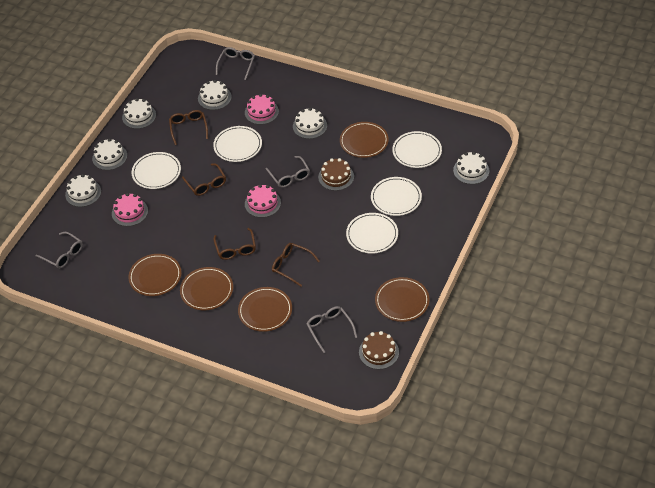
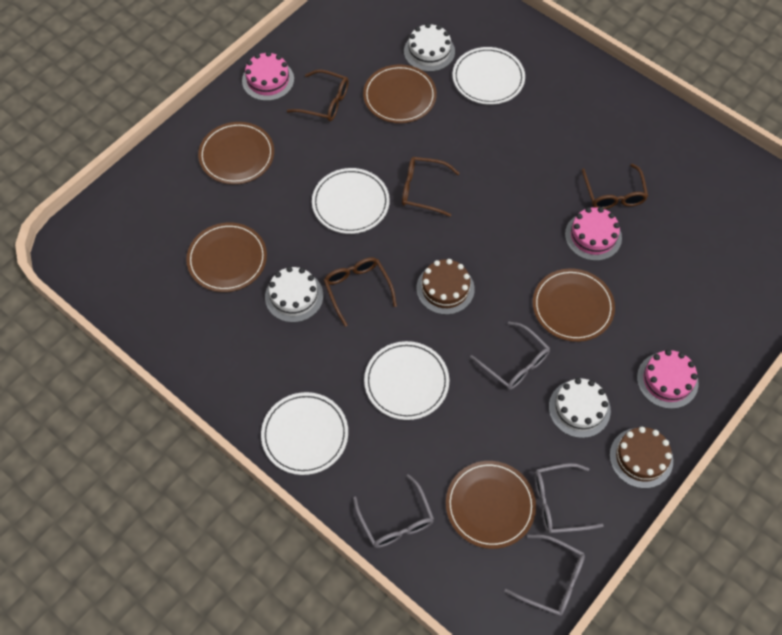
white cake: [65,174,101,207] [92,138,127,170] [122,98,156,129] [198,80,232,110] [293,108,327,139] [453,152,490,184] = 6 -> [265,266,323,323] [404,23,455,72] [549,378,611,438] = 3
white plate: [132,152,181,189] [213,126,262,162] [346,213,398,254] [371,177,422,216] [392,131,442,168] = 5 -> [261,392,348,475] [312,168,390,234] [364,341,449,420] [453,47,525,105] = 4

